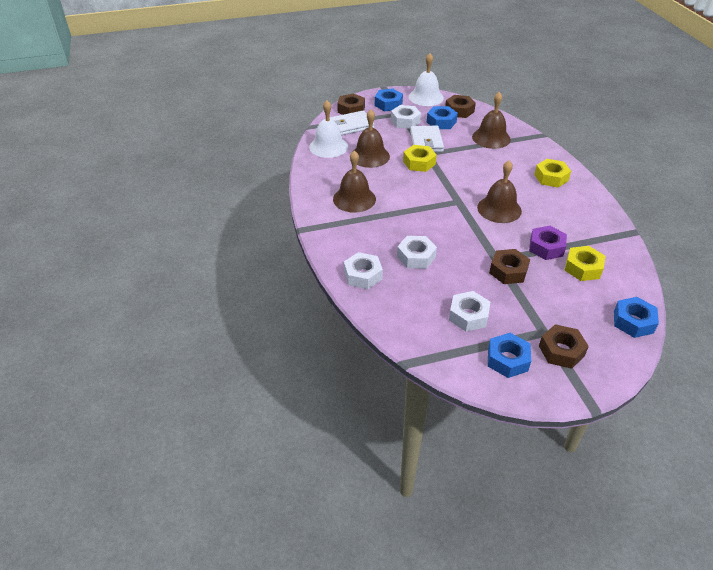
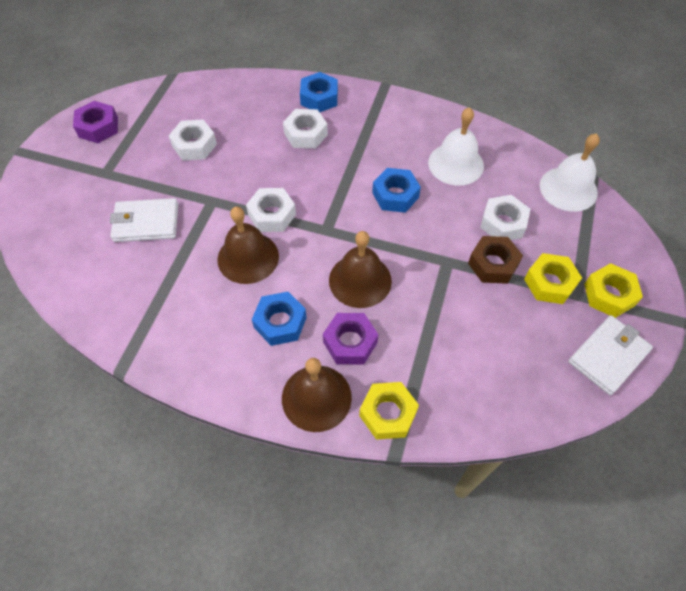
blue nut: [375,89,403,111] [427,106,458,129] [488,333,531,378] [614,297,659,338] = 4 -> [252,292,307,346] [300,72,338,112] [372,168,421,213] = 3
brown bell: [333,150,376,213] [355,109,390,168] [472,92,511,149] [477,160,522,223] = 4 -> [217,207,279,284] [282,358,352,432] [329,231,392,308] = 3
brown nut: [337,93,365,115] [445,95,476,118] [489,249,530,284] [539,324,589,369] = 4 -> [468,236,523,284] = 1
purple nut: [529,226,567,260] = 1 -> [73,101,118,143] [323,313,378,364] = 2

